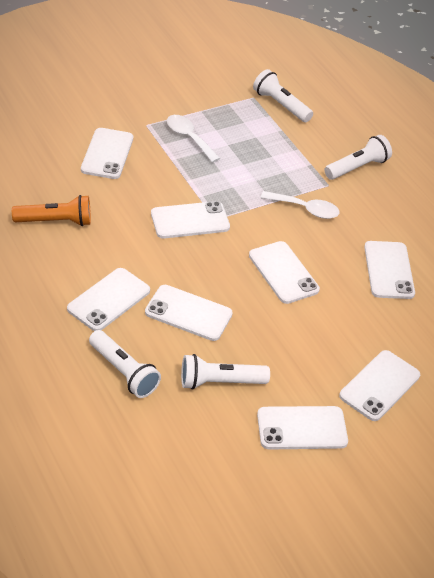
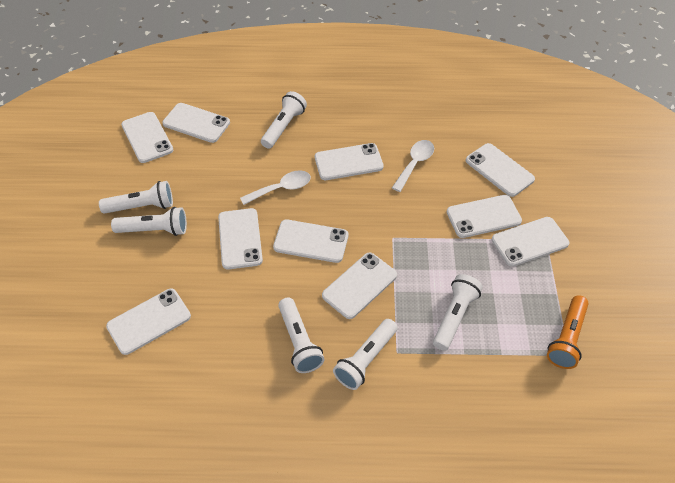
white flashlight: [89,330,161,398] [181,354,270,390] [253,69,313,122] [324,135,392,180] = 4 -> [99,181,173,214] [111,207,187,236] [261,91,307,149] [278,298,325,373] [333,319,398,390] [433,274,483,351] = 6
white phone: [67,268,150,331] [81,128,133,179] [145,285,233,341] [151,201,230,239] [249,241,320,304] [257,406,348,449] [339,350,420,421] [364,241,415,299] = 8 -> [106,289,191,355] [121,112,173,163] [162,103,230,143] [218,208,263,270] [273,219,348,263] [315,143,384,180] [322,253,397,319] [447,195,522,238] [466,143,535,197] [492,217,569,267] = 10

